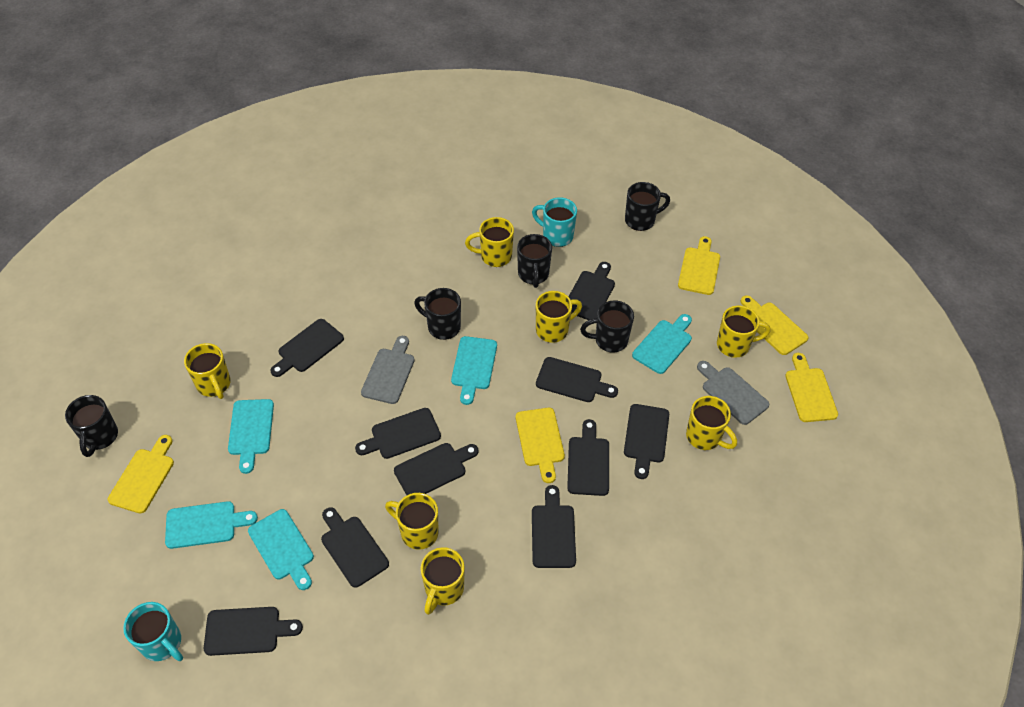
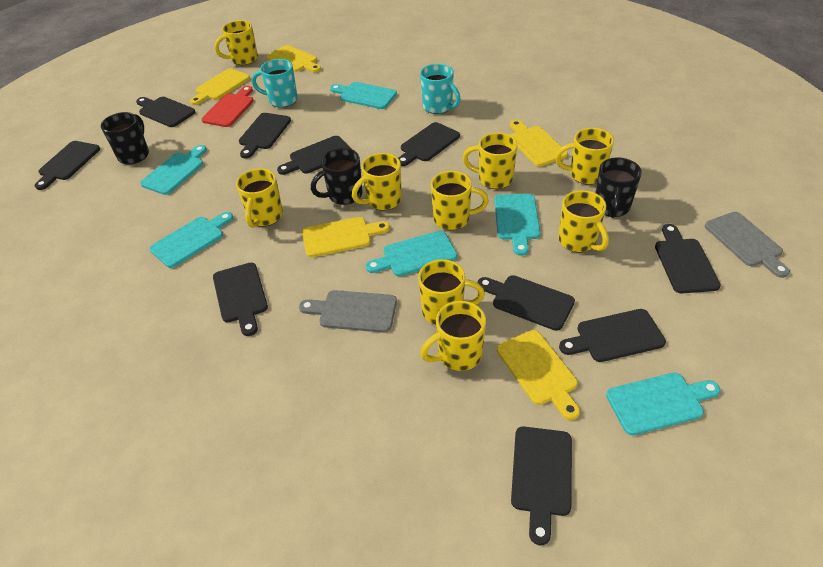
black mug: [65,395,118,457] [414,288,461,340] [517,234,552,288] [580,300,634,353] [625,182,670,231] = 5 -> [101,112,149,165] [311,148,363,205] [596,157,642,218] = 3
red cutting board: none = 0 -> [202,86,254,127] = 1
turquoise cutting board: [165,501,258,549] [228,399,274,474] [248,509,314,590] [451,336,497,405] [632,314,692,374] = 5 -> [140,145,207,195] [150,212,233,268] [330,82,397,109] [366,231,458,276] [494,194,540,256] [606,373,720,435] = 6
yellow mug: [184,343,231,399] [385,493,439,550] [421,547,465,615] [465,217,514,267] [536,291,582,343] [686,396,737,450] [717,305,770,358] = 7 -> [214,20,258,65] [236,168,283,228] [352,153,402,210] [418,259,485,325] [420,301,486,371] [431,171,489,230] [463,133,518,189] [555,128,614,185] [558,190,609,252] = 9

